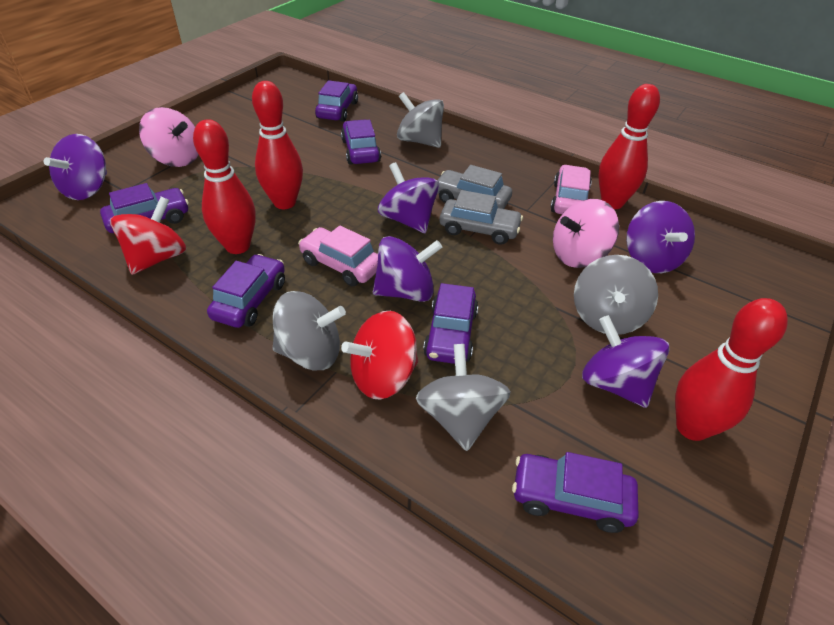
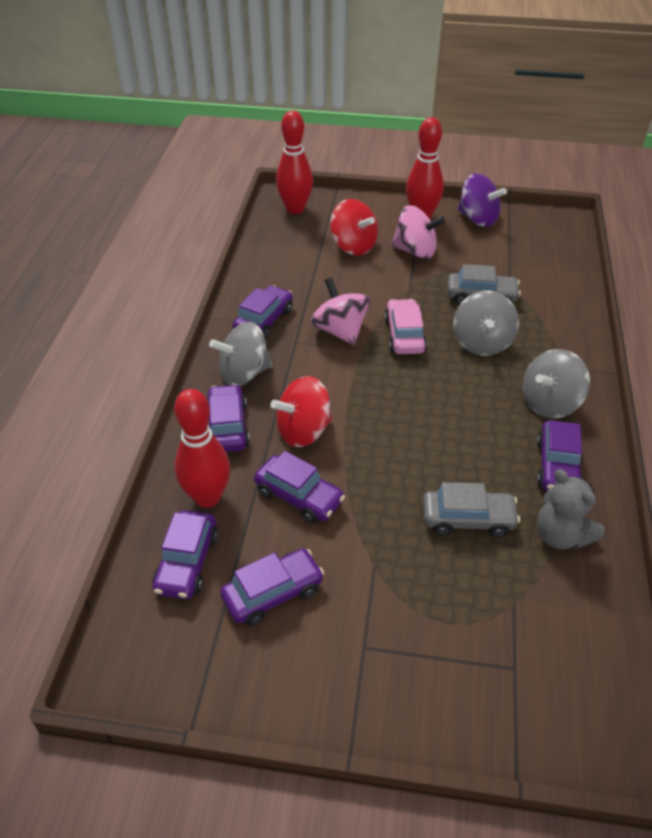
grey spinning top: [273,291,346,370] [397,92,444,148] [416,344,510,451] [574,255,658,335] = 4 -> [209,322,272,386] [453,291,519,356] [523,349,590,419] = 3
grey teddy bear: none = 0 -> [537,469,604,549] = 1
pink car: [298,226,378,286] [550,165,592,214] = 2 -> [384,299,427,354] = 1
purple spinning top: [44,134,107,200] [373,236,442,302] [378,162,439,233] [582,315,670,408] [626,201,695,273] = 5 -> [458,173,507,227] = 1
red bowling pin: [193,119,256,254] [252,81,303,209] [598,84,660,209] [675,298,788,441] = 4 -> [174,389,230,508] [276,110,313,214] [406,117,444,219] = 3

